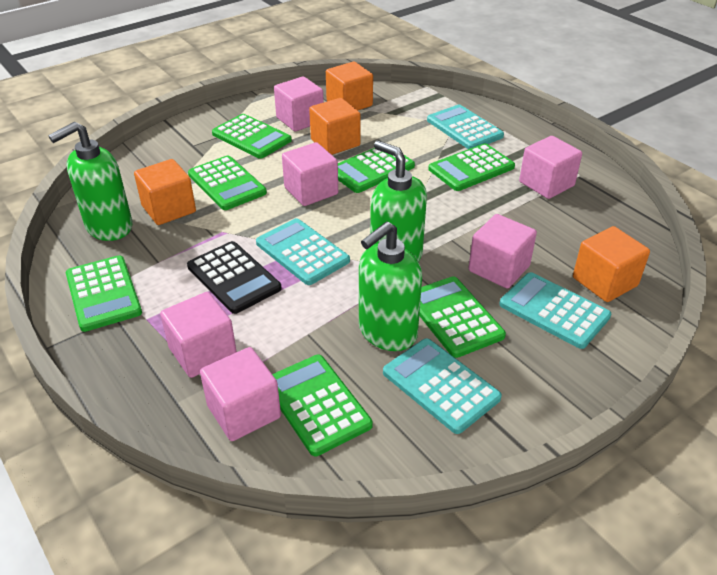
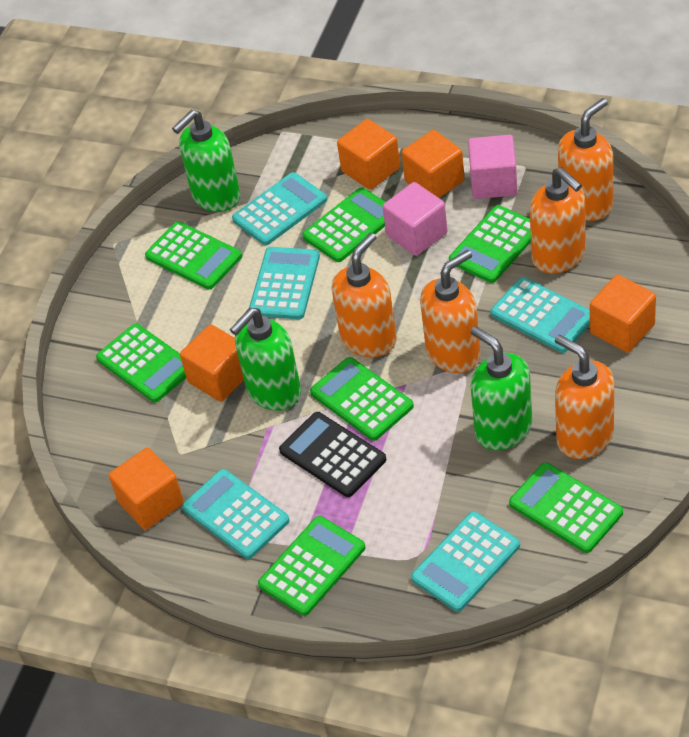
orange cube: [134,159,196,225] [309,98,360,155] [326,62,373,110] [573,226,650,302] = 4 -> [109,447,184,530] [180,324,244,402] [337,119,400,190] [401,130,465,198] [590,275,656,353] = 5
orange soap dispenser: none = 0 -> [332,233,397,357] [420,250,481,373] [530,167,586,274] [555,335,614,459] [558,98,613,221] = 5
pink cube: [160,292,237,378] [200,347,281,441] [274,76,324,131] [282,142,338,206] [468,214,537,289] [519,136,582,199] = 6 -> [383,182,447,256] [468,135,518,199] = 2
turquoise calculator: [256,218,350,285] [383,338,502,434] [427,105,504,149] [499,272,611,349] = 4 -> [182,469,290,559] [232,172,327,245] [249,247,320,319] [411,511,520,612] [491,277,590,353] = 5

